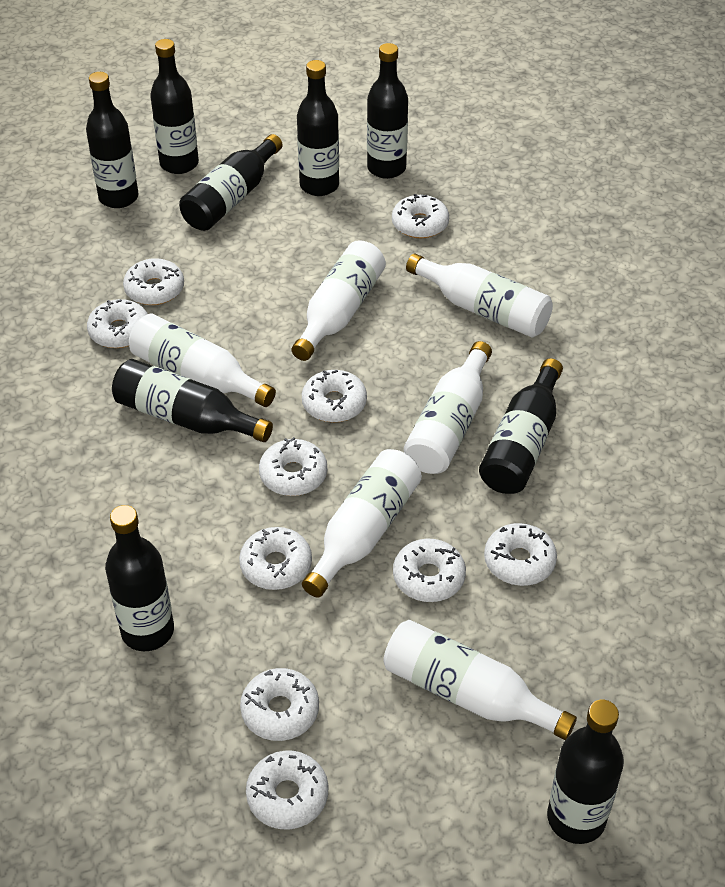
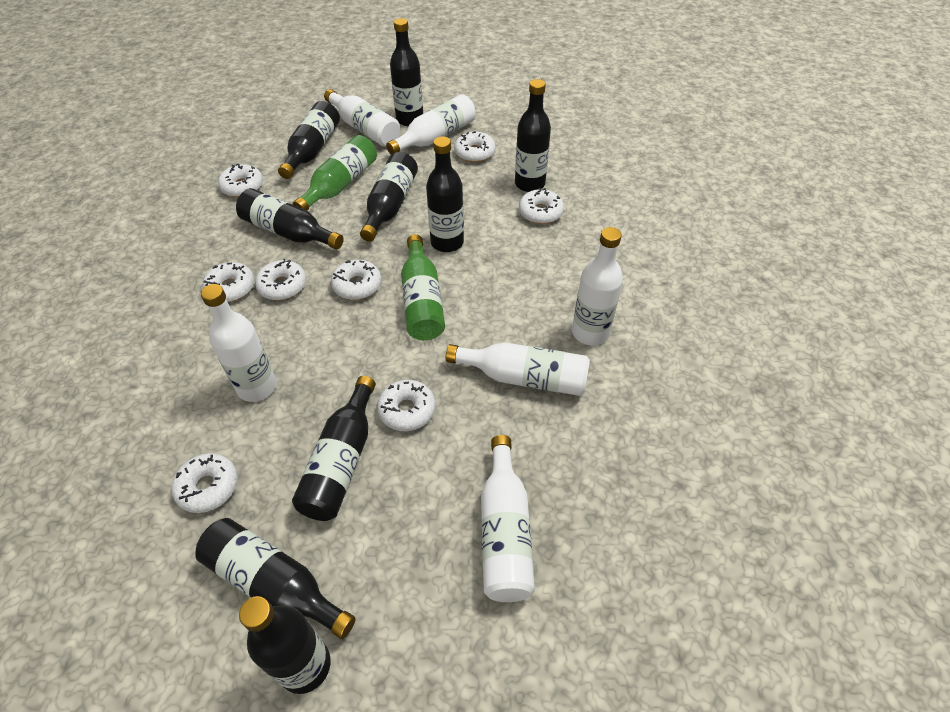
green bottle: none = 0 -> [293,135,377,210] [401,234,445,341] = 2
white donut: [87,299,148,348] [123,258,184,305] [239,527,312,590] [240,668,319,741] [246,750,328,830] [259,437,327,496] [302,370,367,423] [392,194,449,238] [393,539,466,602] [484,523,557,586] = 10 -> [172,453,238,513] [202,262,255,302] [218,163,263,197] [255,259,306,300] [331,260,381,300] [377,380,435,431] [454,131,495,162] [519,188,564,224] = 8

